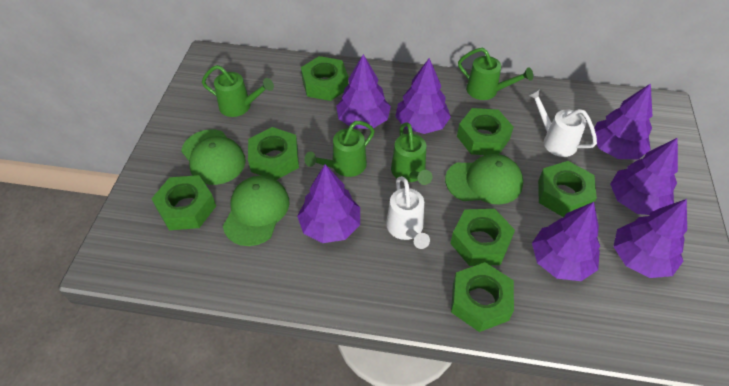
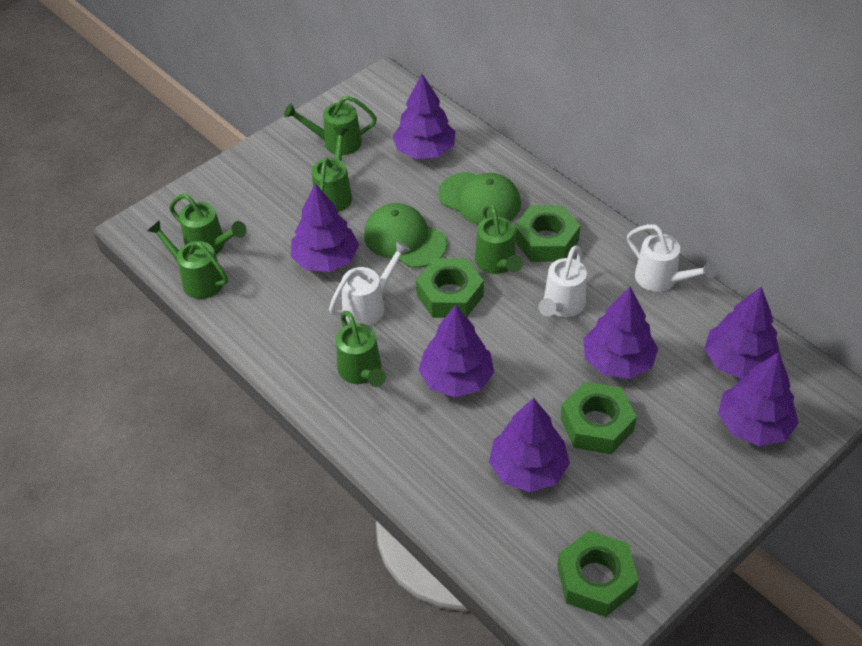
green cap: [181,129,246,185] [223,176,290,246] [445,154,523,204] = 3 -> [364,203,447,268] [438,172,521,225] = 2
green nut: [151,175,216,230] [248,127,299,180] [301,56,348,101] [450,209,515,266] [451,262,514,332] [457,108,514,155] [538,161,597,217] = 7 -> [416,258,484,318] [515,205,580,262] [557,530,639,617] [561,382,637,454] = 4
green watering can: [202,65,274,117] [305,121,375,177] [391,122,433,185] [458,48,533,100] = 4 -> [147,220,228,299] [169,194,247,254] [284,96,377,155] [312,127,352,212] [336,311,386,387] [475,204,523,274] = 6
white watering can: [386,176,430,249] [527,88,597,157] = 2 -> [329,241,410,326] [538,246,587,317] [627,224,717,292] = 3

